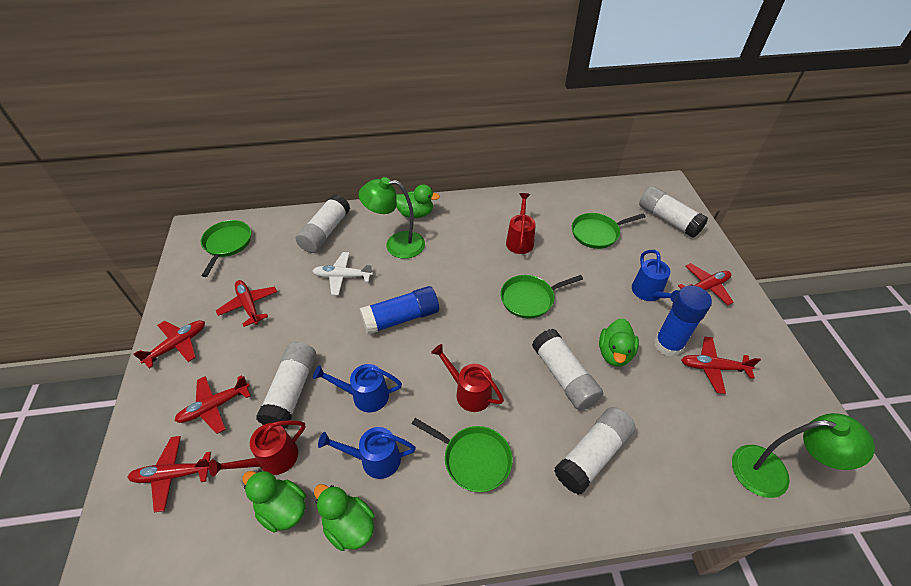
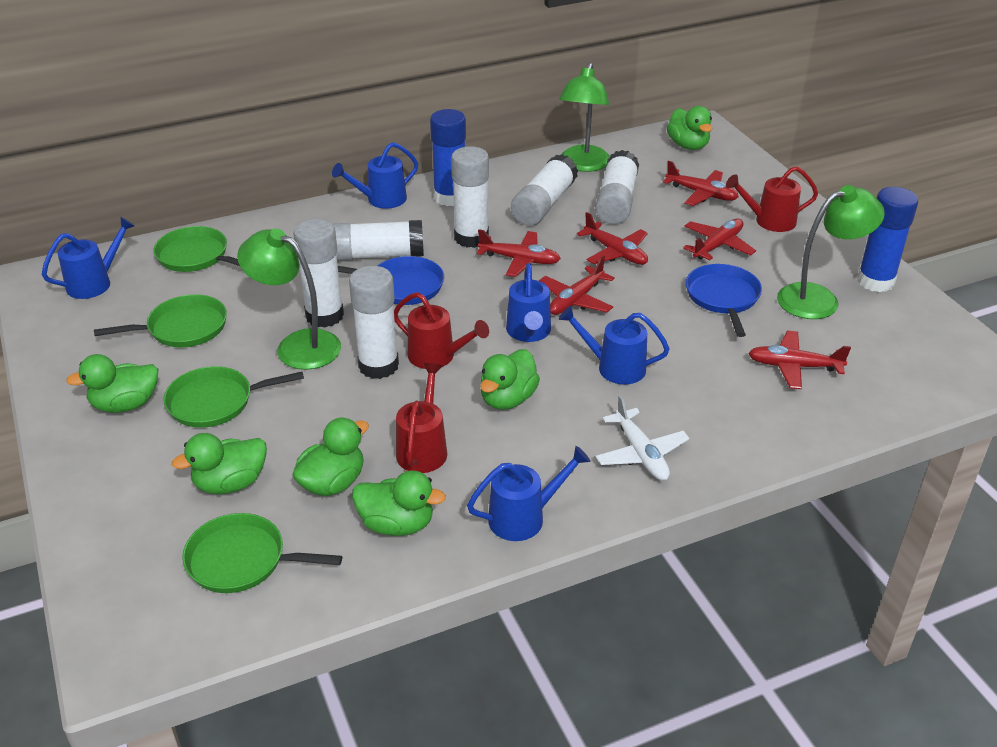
blue pan: none = 0 -> [338,256,444,305] [685,264,762,337] = 2
blue watering can: [313,364,402,413] [318,427,416,479] [632,250,679,302] = 3 -> [42,217,135,299] [332,142,418,209] [467,446,591,541] [506,263,551,342] [559,306,669,385] = 5
green duck: [242,470,306,532] [314,484,375,551] [396,184,440,218] [599,318,639,367] = 4 -> [66,354,158,413] [172,433,267,494] [292,418,369,496] [352,470,446,536] [480,349,540,410] [667,106,712,150] = 6
green lamp: [359,177,425,259] [732,413,875,498] = 2 -> [237,229,341,370] [559,62,610,172] [777,185,885,319] = 3
white glue stick: [256,342,316,429] [296,194,350,253] [532,329,603,411] [554,407,636,495] [639,186,708,238] = 5 -> [293,219,344,328] [332,220,424,261] [349,266,399,379] [451,146,489,248] [511,154,578,226] [595,150,639,224] = 6

